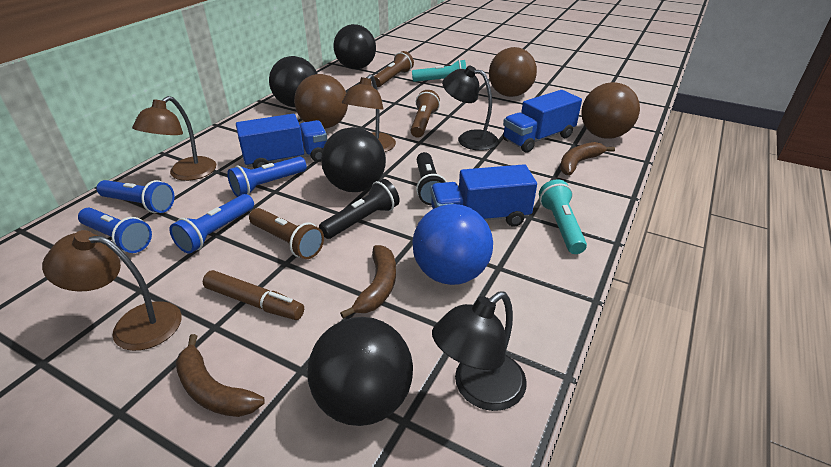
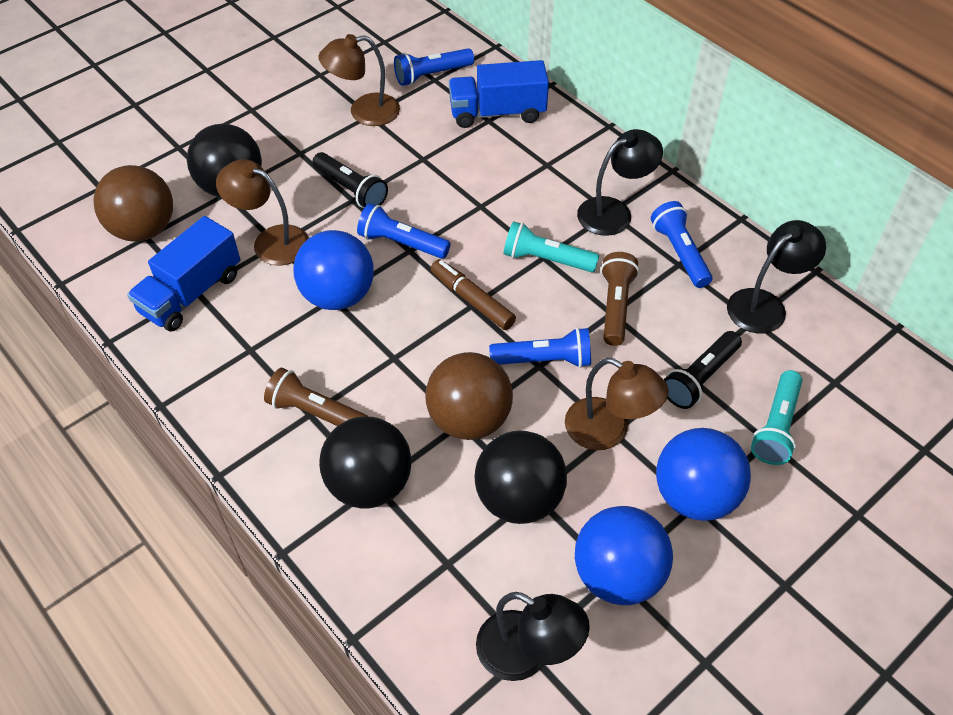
black ball: [269,56,317,107] [307,317,413,426] [321,127,386,192] [334,24,376,69] = 4 -> [187,124,262,197] [319,416,412,509] [474,431,567,524] = 3
black lamp: [432,292,527,411] [442,66,499,151] = 2 -> [476,592,590,681] [577,129,663,236] [727,220,826,333] = 3
blue ball: [412,204,493,285] = 1 -> [293,230,374,310] [575,506,673,605] [656,428,751,521] = 3
blue truck: [236,114,327,169] [430,164,537,227] [503,90,582,153] = 3 -> [127,216,241,332] [449,60,549,128] = 2
brown ball: [294,74,348,129] [489,47,537,97] [581,82,640,139] = 3 -> [93,165,173,242] [425,352,513,440] = 2
brown banana: [176,334,265,417] [340,245,396,319] [560,142,615,175] = 3 -> none = 0
brown flashlight: [249,208,324,259] [374,51,414,87] [411,90,440,138] = 3 -> [264,368,368,426] [601,252,639,346] = 2

